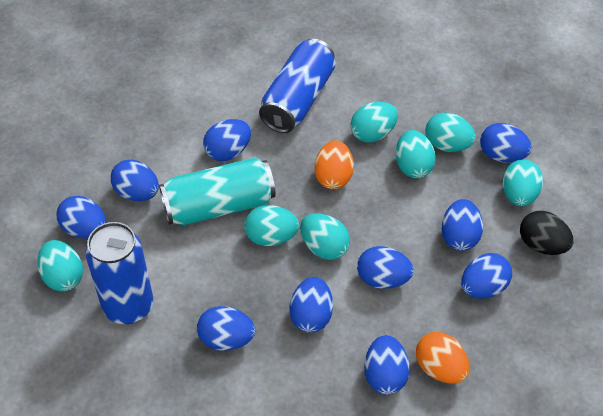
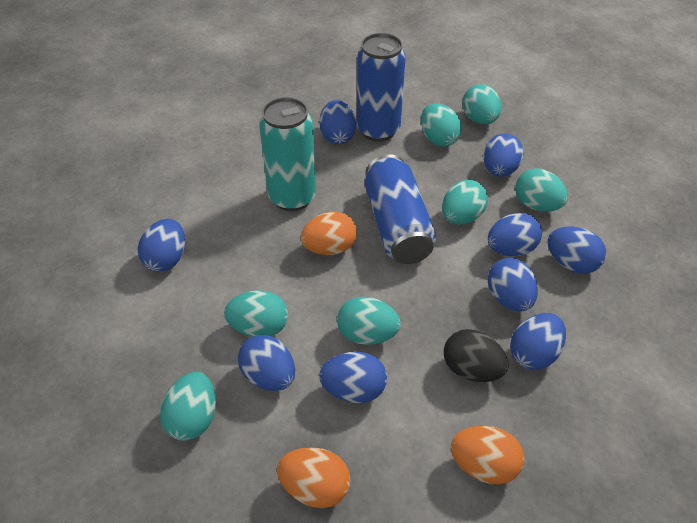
blue egg: [57,196,106,238] [111,160,159,201] [197,306,255,351] [203,119,251,161] [289,277,333,333] [357,246,414,289] [364,335,410,395] [441,199,483,251] [461,253,512,299] [480,123,532,163] = 10 -> [138,219,185,272] [238,335,295,391] [319,100,356,144] [319,352,387,403] [484,133,524,177] [488,213,542,257] [488,258,538,312] [510,313,566,370] [548,226,606,274] = 9
orange egg: [314,140,354,189] [416,332,470,384] = 2 -> [277,447,351,508] [301,212,357,255] [450,426,524,485] = 3

